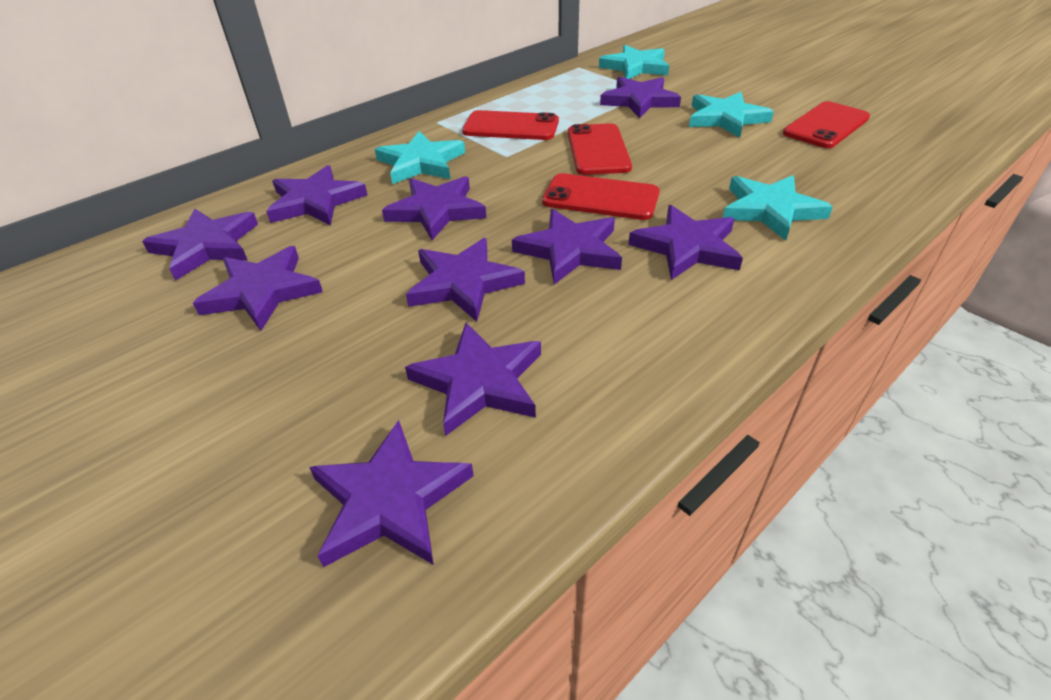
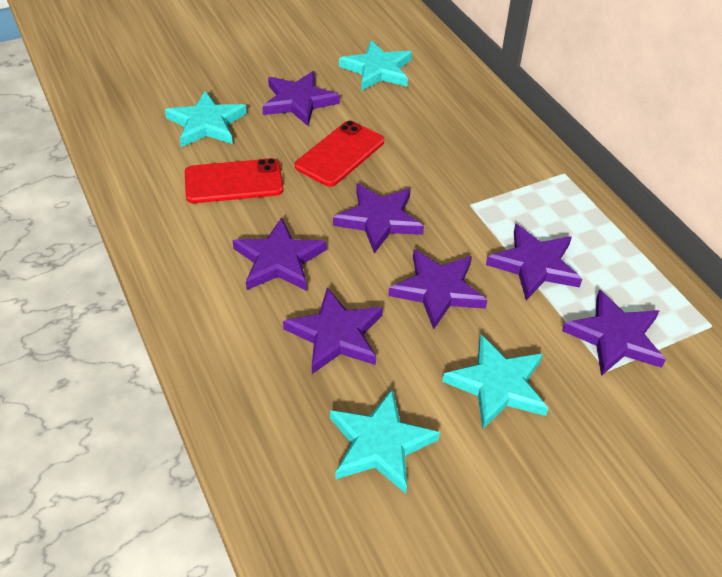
purple star: [142,208,258,281] [193,246,323,331] [266,165,367,225] [309,420,474,567] [382,176,486,240] [405,323,541,436] [406,238,525,322] [512,209,622,284] [600,76,681,118] [628,205,743,280] = 10 -> [232,217,327,291] [262,71,340,126] [283,287,383,374] [333,183,424,254] [388,249,487,330] [486,224,582,300] [562,289,666,376] = 7
red phone: [462,110,559,140] [542,173,660,220] [568,123,632,175] [783,101,870,148] = 4 -> [185,158,284,203] [295,121,384,187] = 2

